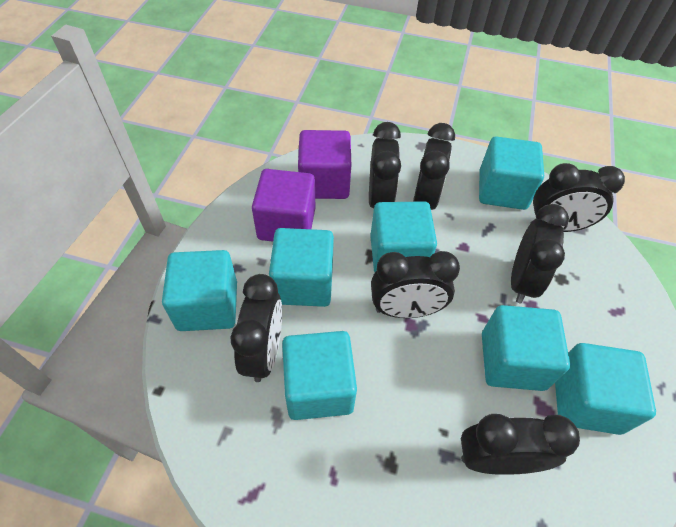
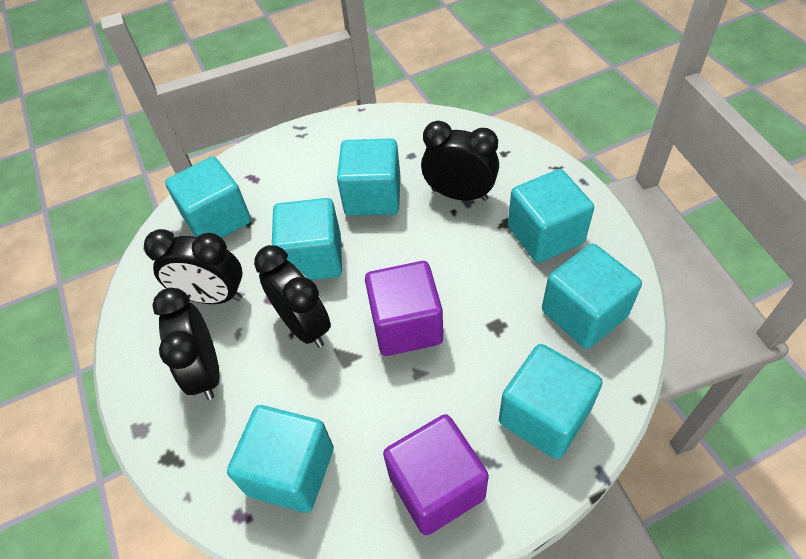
black clock: [231,274,282,382] [369,122,401,208] [371,251,460,318] [413,123,455,210] [461,414,580,475] [511,204,569,304] [531,163,625,232] = 7 -> [144,229,242,304] [152,288,220,400] [254,245,331,348] [421,120,499,201] = 4

